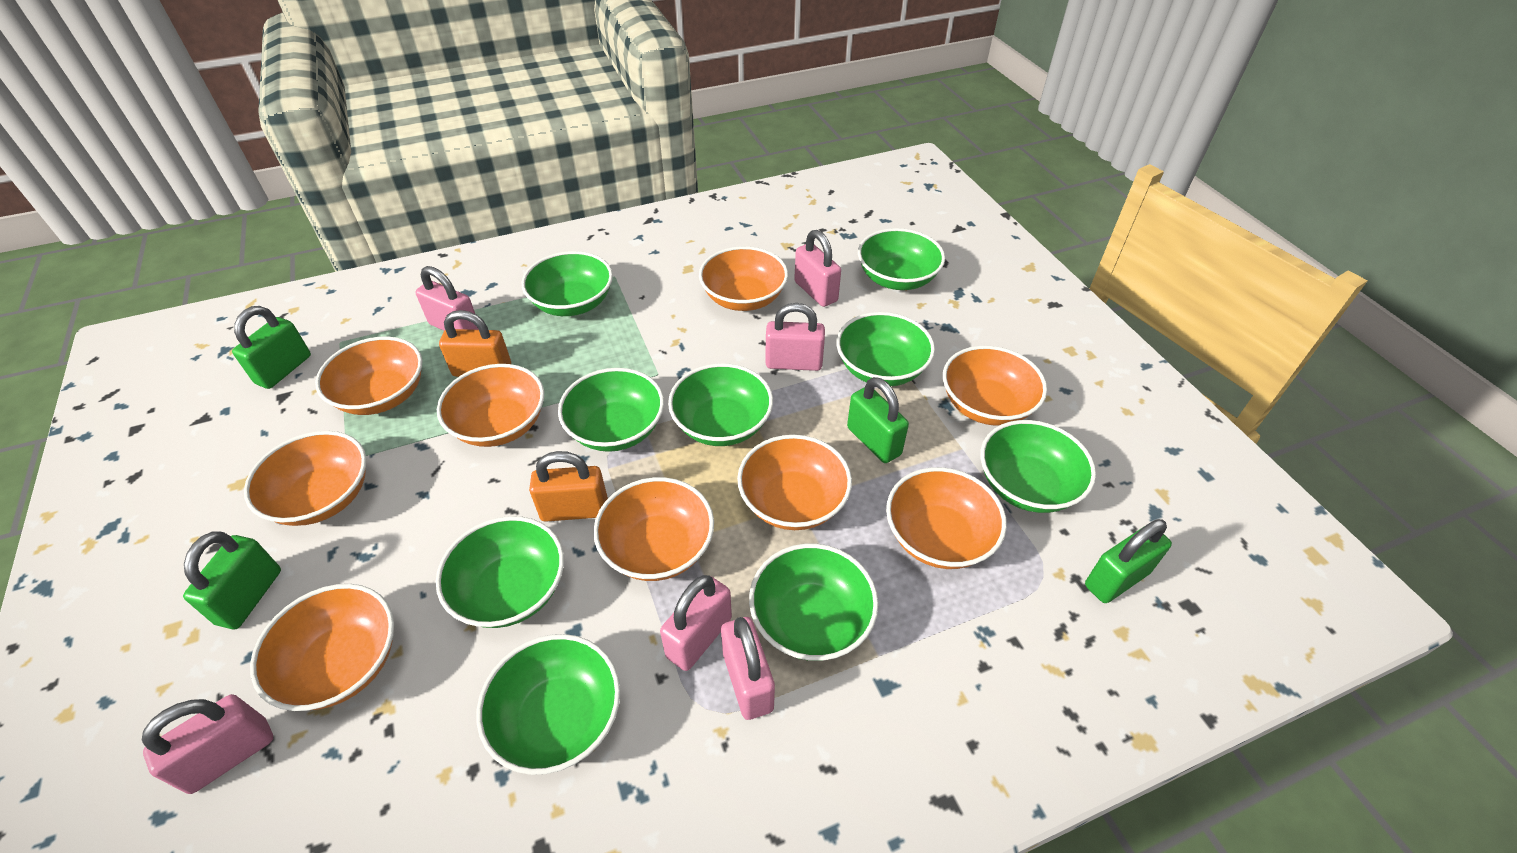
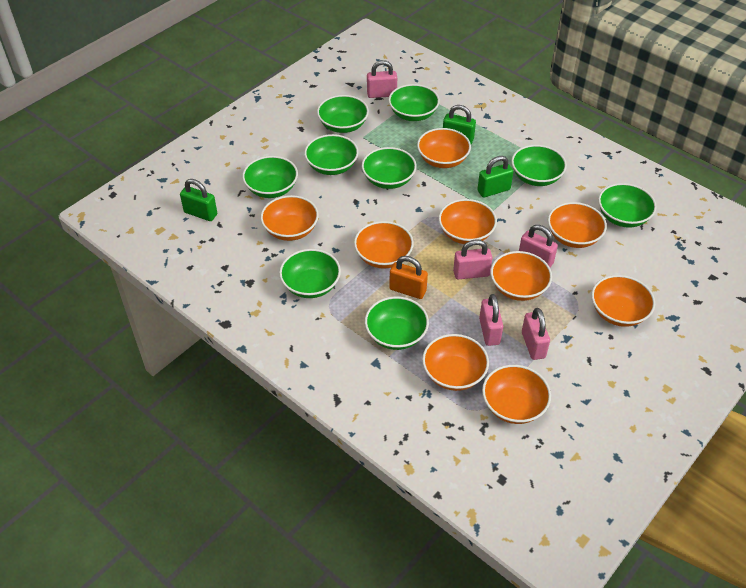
green padlock: [183,532,281,629] [232,306,311,389] [847,377,909,463] [1085,519,1172,603] = 4 -> [180,179,217,221] [443,105,476,144] [477,156,514,198] = 3
orange padlock: [439,310,511,377] [529,451,608,522] = 2 -> [389,256,428,299] = 1
pink padlock: [142,694,273,794] [416,266,479,331] [660,575,732,671] [721,617,775,720] [765,303,825,371] [794,230,841,307] = 6 -> [367,60,397,98] [453,239,493,279] [479,294,503,346] [519,225,558,267] [522,308,550,360] = 5

